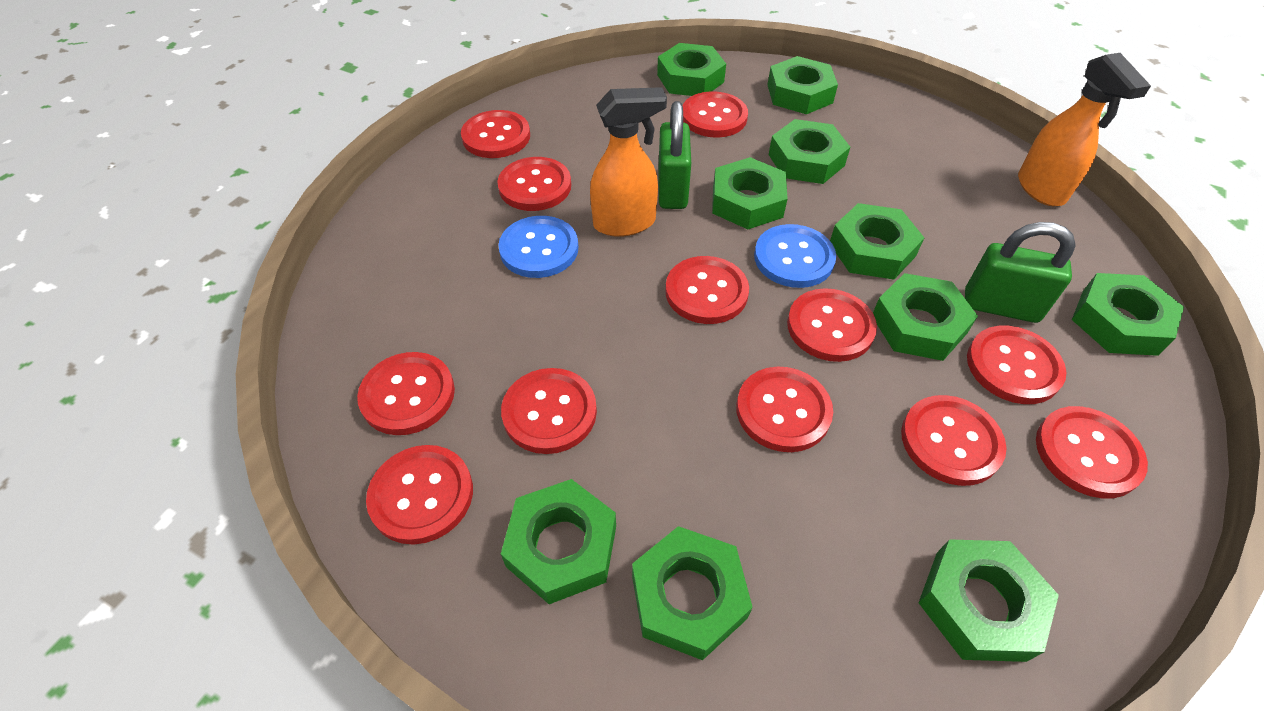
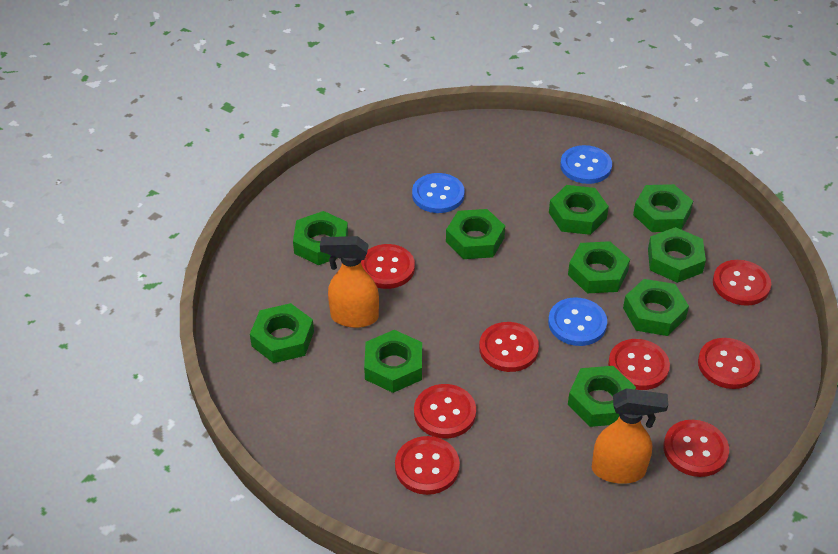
blue button: [498,216,578,278] [754,224,836,288] = 2 -> [412,173,465,213] [548,298,607,346] [560,145,612,184] = 3
green padlock: [658,101,691,209] [965,222,1076,323] = 2 -> none = 0
red button: [357,352,455,435] [366,445,473,545] [461,110,530,158] [497,157,571,211] [501,368,597,454] [665,256,749,324] [683,91,748,138] [736,367,833,452] [787,288,877,362] [901,395,1007,486] [967,326,1067,404] [1036,406,1148,499] = 12 -> [361,244,415,289] [395,436,460,495] [414,384,476,439] [479,322,539,372] [608,339,670,390] [664,420,729,477] [698,338,760,389] [713,260,771,306] = 8

